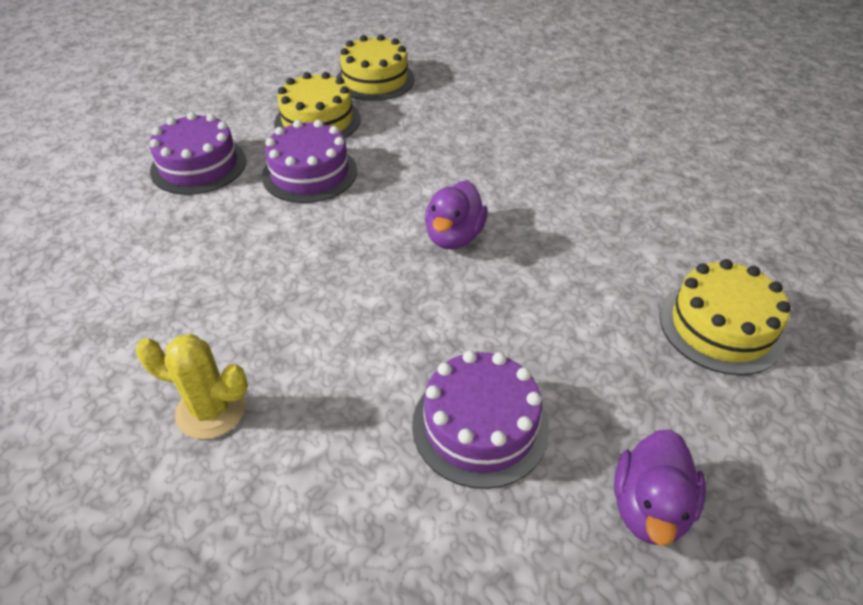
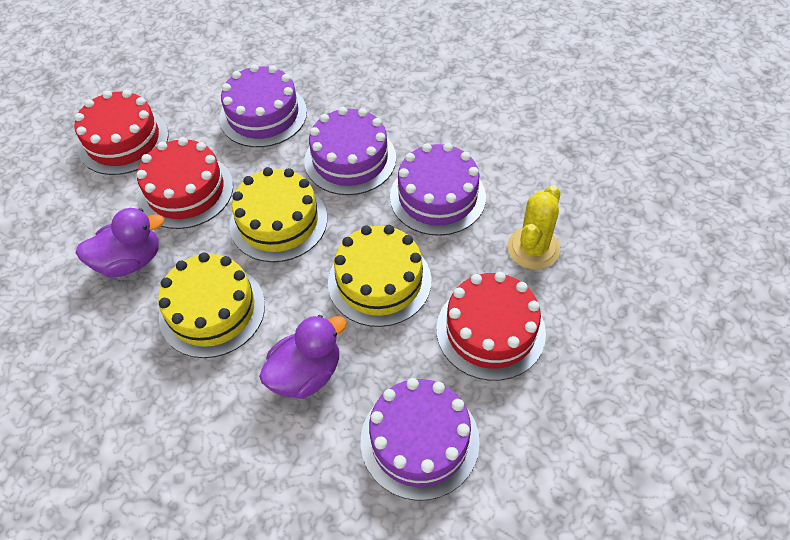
purple cake: [149,112,246,195] [262,120,357,203] [412,350,549,489] = 3 -> [219,64,307,147] [304,107,396,195] [361,378,480,501] [390,143,486,236] = 4
red cake: none = 0 -> [74,90,169,175] [137,137,233,229] [436,272,546,381] = 3

